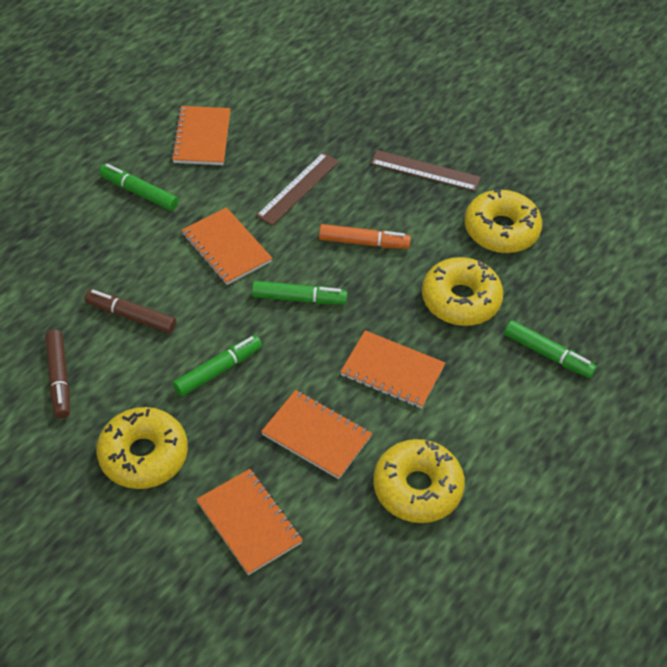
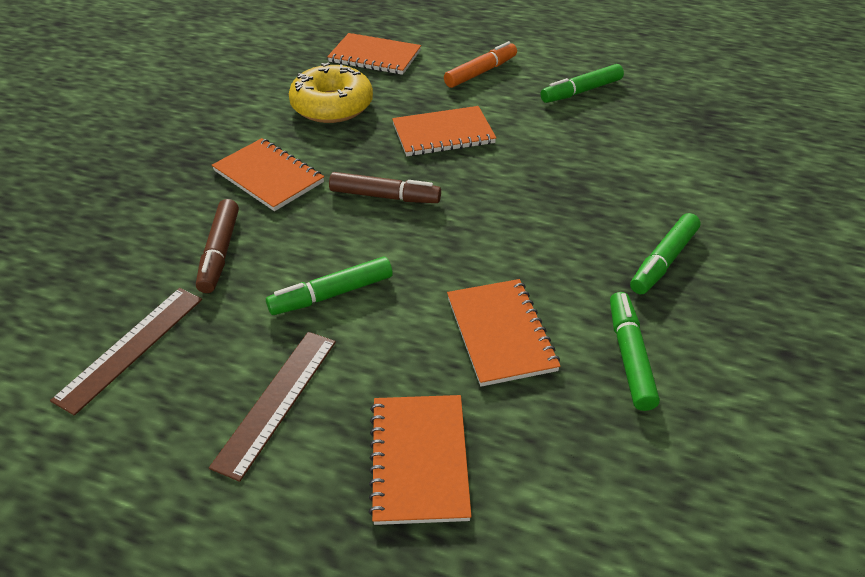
yellow donut: [96,407,188,489] [373,439,465,523] [422,257,504,326] [465,190,542,253] = 4 -> [289,62,373,123] = 1

